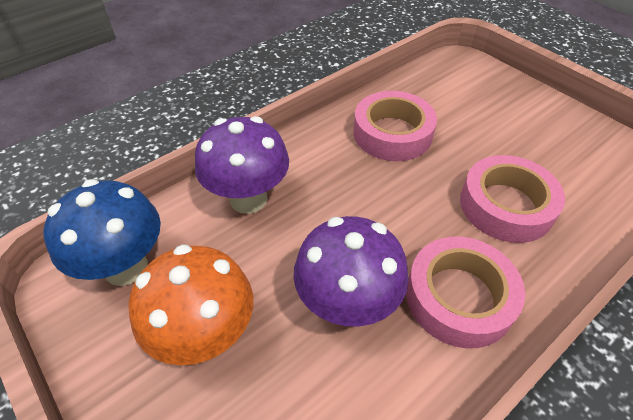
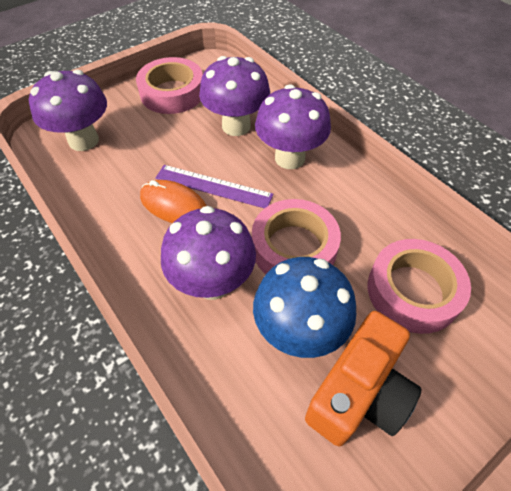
orange camera: none = 0 -> [305,311,421,446] = 1
orange mouse: none = 0 -> [140,180,206,223] = 1
orange mushroom: [129,244,253,366] = 1 -> none = 0
purple mushroom: [195,116,289,214] [293,216,409,327] = 2 -> [29,70,107,151] [161,206,256,300] [199,56,270,136] [255,84,331,169] = 4
purple ruler: none = 0 -> [155,165,274,208] = 1

